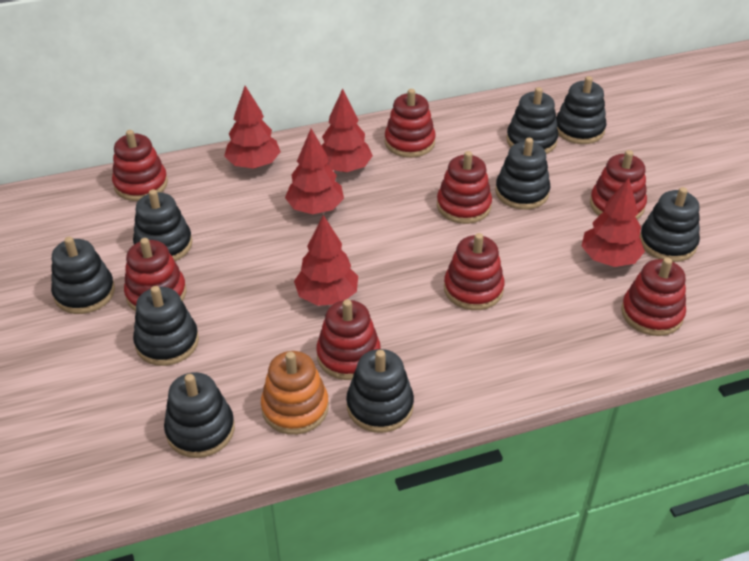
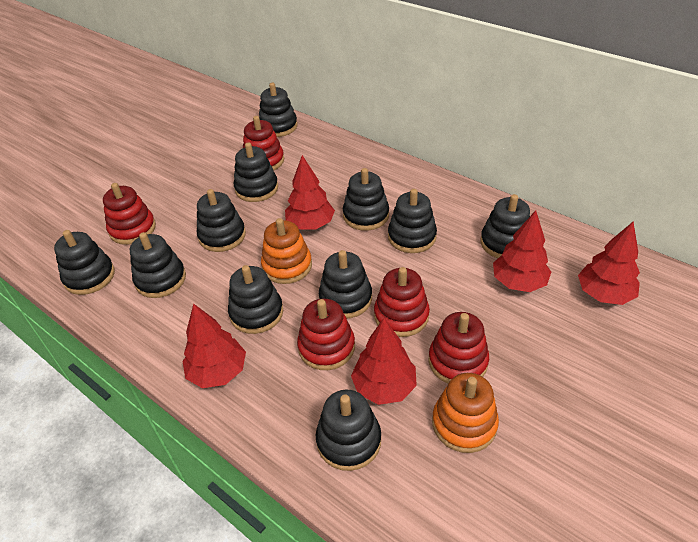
black stacking toy: [51,237,115,314] [133,189,192,261] [133,286,199,366] [164,372,235,458] [346,349,414,433] [495,138,551,210] [506,87,558,154] [556,76,607,144] [640,187,700,262] = 9 -> [54,230,115,295] [130,232,186,298] [197,189,246,252] [228,265,283,334] [234,143,278,202] [259,83,298,137] [316,390,381,471] [319,250,372,318] [343,168,389,231] [388,189,437,253] [481,194,530,258] = 11
orange stacking toy: [261,351,329,435] = 1 -> [261,218,312,284] [432,373,499,453] = 2
red stacking toy: [112,130,168,201] [124,238,187,311] [316,299,381,380] [385,89,436,158] [437,151,492,224] [444,233,505,310] [590,150,647,219] [621,257,686,336] = 8 -> [103,183,156,245] [243,116,284,171] [297,299,355,370] [374,267,430,337] [429,312,489,384] = 5

